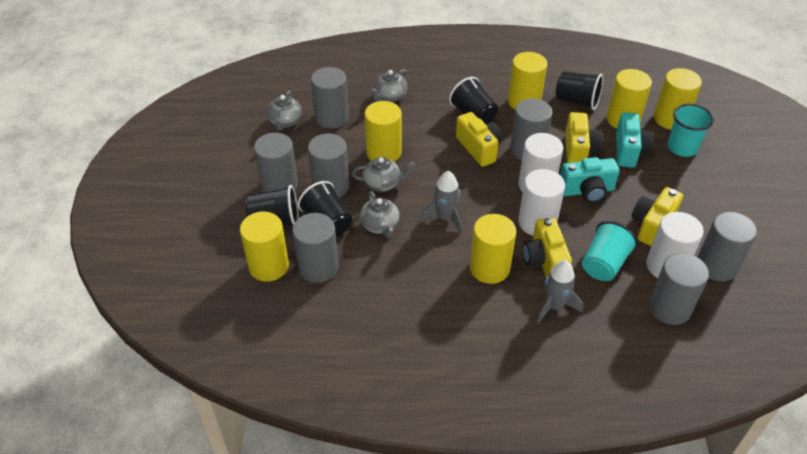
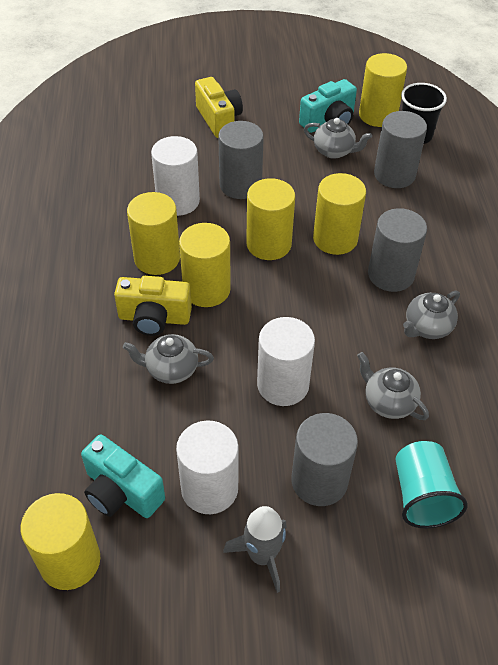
black cup: [245,185,299,225] [297,181,352,237] [449,77,498,124] [556,71,603,110] = 4 -> [401,83,447,144] = 1
grey cylinder: [254,133,298,192] [292,213,339,283] [308,134,349,197] [311,67,349,129] [510,98,552,160] [649,253,709,325] [698,212,757,282] = 7 -> [218,121,264,199] [291,413,358,506] [368,208,427,292] [374,111,427,188] = 4
grey rocket: [421,171,462,234] [537,260,583,323] = 2 -> [223,506,287,593] = 1
turquoise cup: [582,221,638,281] [668,104,714,157] = 2 -> [395,441,468,528] = 1
yellow camera: [456,112,502,167] [523,218,572,277] [565,112,603,163] [632,187,683,246] = 4 -> [114,276,192,336] [195,77,243,138] = 2

